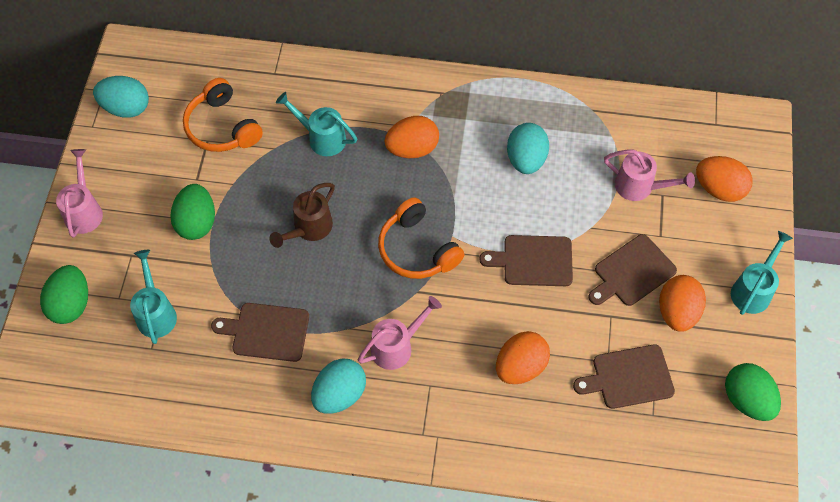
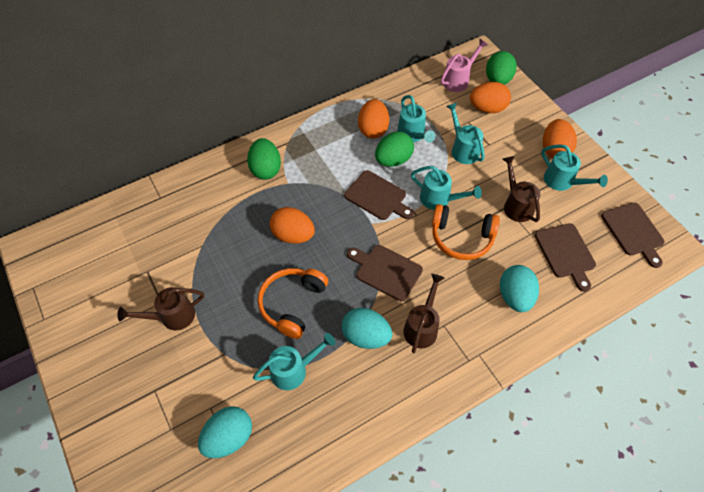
brown watering can: [269,183,335,248] = 1 -> [117,287,204,330] [403,274,444,353] [503,156,540,222] = 3
pink watering can: [56,149,103,238] [358,296,442,370] [604,150,695,201] = 3 -> [441,39,488,92] = 1
turquoise watering can: [130,250,177,344] [276,92,357,156] [731,231,793,315] = 3 -> [253,333,336,390] [397,95,435,143] [411,166,482,210] [446,103,485,164] [541,144,608,191] = 5

